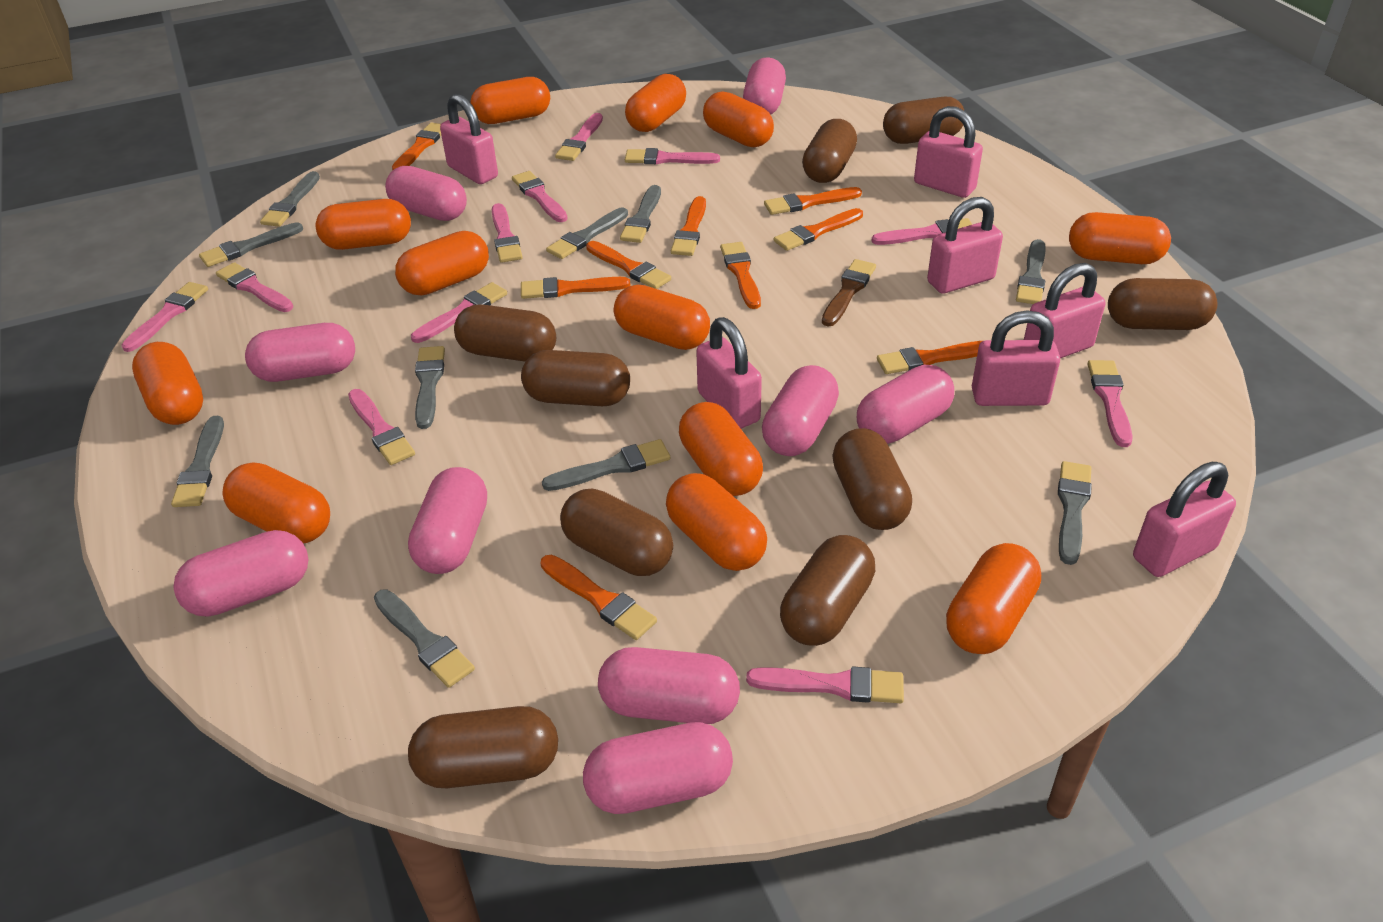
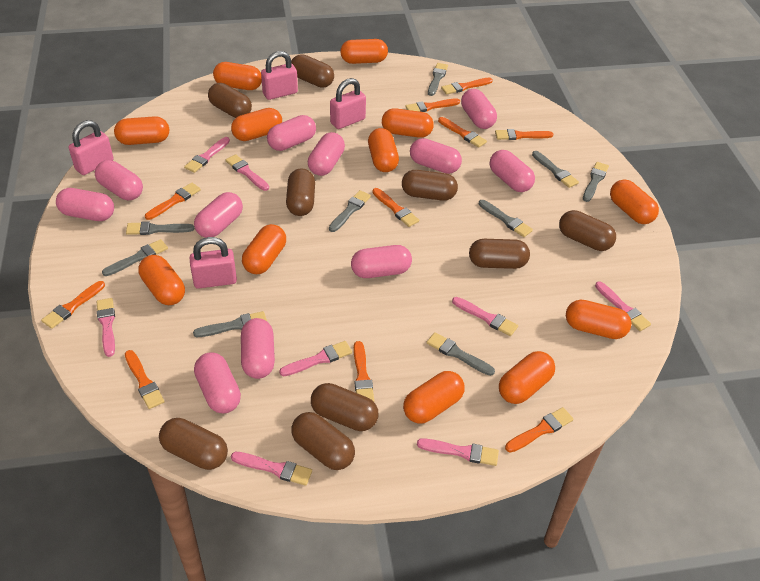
brown brush: [822,259,876,327] = 1 -> none = 0
grey brush: [171,416,224,507] [199,222,303,267] [260,171,320,227] [374,589,475,688] [415,346,445,429] [542,439,670,491] [546,207,628,259] [620,185,661,243] [1016,239,1046,304] [1058,461,1092,565] = 10 -> [102,239,168,276] [126,221,194,235] [193,311,267,337] [329,190,371,232] [426,332,495,376] [428,63,448,96] [479,200,533,237] [532,151,579,188] [583,162,609,202] = 9
orange brush: [392,122,441,170] [521,277,630,299] [540,555,657,640] [586,241,671,289] [671,196,706,256] [720,242,761,309] [764,187,862,215] [774,208,863,251] [877,341,982,374] = 9 -> [41,281,105,329] [125,350,165,409] [145,183,201,220] [354,341,374,402] [372,188,419,227] [405,98,460,112] [438,117,487,148] [441,78,493,95] [495,129,553,140] [505,407,574,453] = 10
pink brush: [122,282,208,352] [216,262,293,312] [348,389,415,465] [411,282,507,343] [492,203,523,263] [512,171,568,222] [555,113,603,161] [625,148,720,164] [746,666,904,703] [871,218,973,245] [1088,360,1133,447] = 11 -> [97,298,115,357] [184,137,230,173] [226,154,269,191] [231,452,312,486] [279,341,352,376] [417,438,499,466] [452,297,518,336] [595,281,651,331] = 8
pink capsule: [173,530,309,617] [245,323,355,382] [385,166,467,221] [408,467,487,574] [583,722,733,814] [598,647,740,724] [743,57,786,115] [762,365,839,456] [857,365,954,444] = 9 -> [56,188,114,221] [95,160,143,200] [194,192,243,238] [194,353,241,413] [241,318,275,379] [267,115,316,151] [308,132,345,176] [351,245,412,278] [410,138,462,174] [461,89,497,129] [490,150,535,192] = 11
pink padlock: [440,94,498,184] [696,317,762,429] [914,106,983,198] [927,197,1003,294] [972,310,1060,406] [1024,263,1105,358] [1133,462,1236,577] = 7 -> [69,120,113,175] [190,237,237,289] [261,51,298,100] [330,78,366,129] = 4

